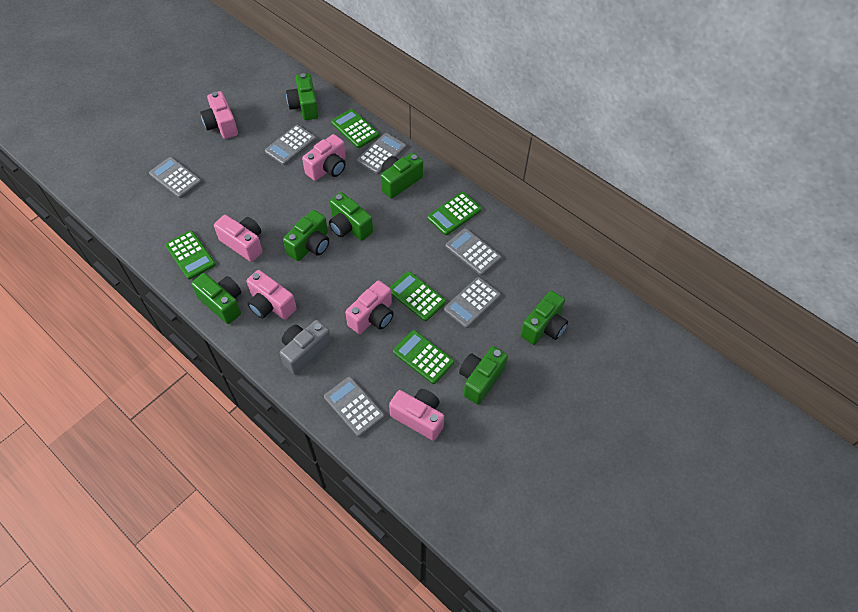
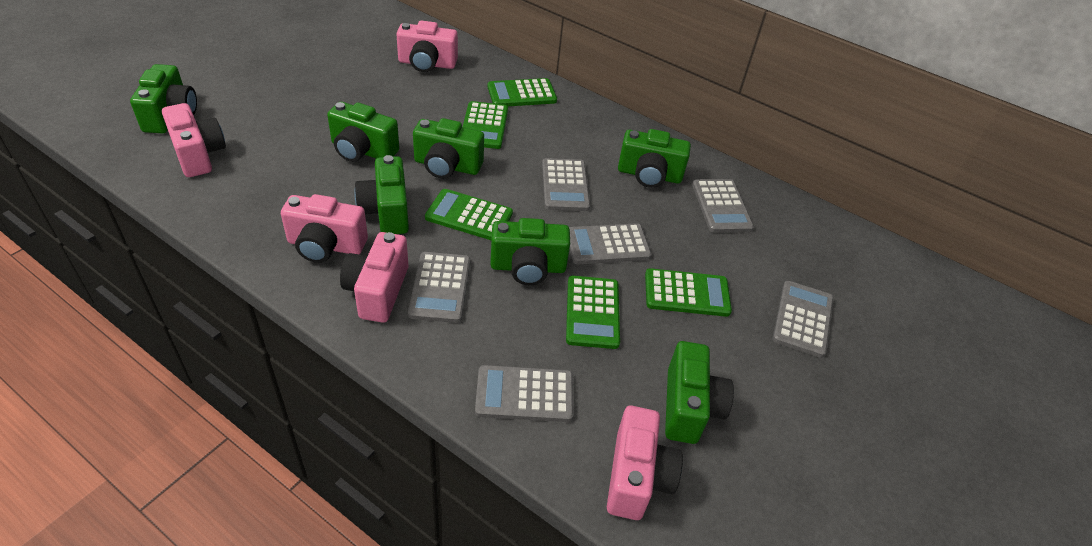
grey camera: [280,320,331,375] = 1 -> none = 0
pink camera: [200,91,238,139] [214,215,263,262] [247,270,297,320] [302,134,346,181] [345,280,394,334] [389,389,444,441] = 6 -> [162,103,226,177] [281,194,368,263] [340,232,409,323] [396,20,458,72] [607,406,683,520] = 5

